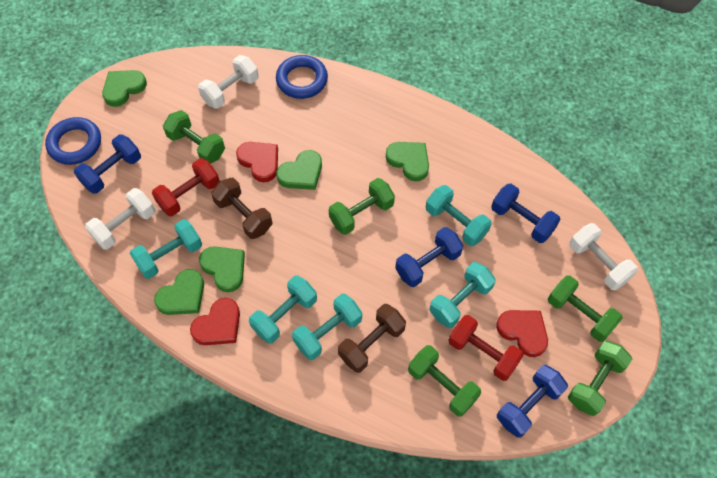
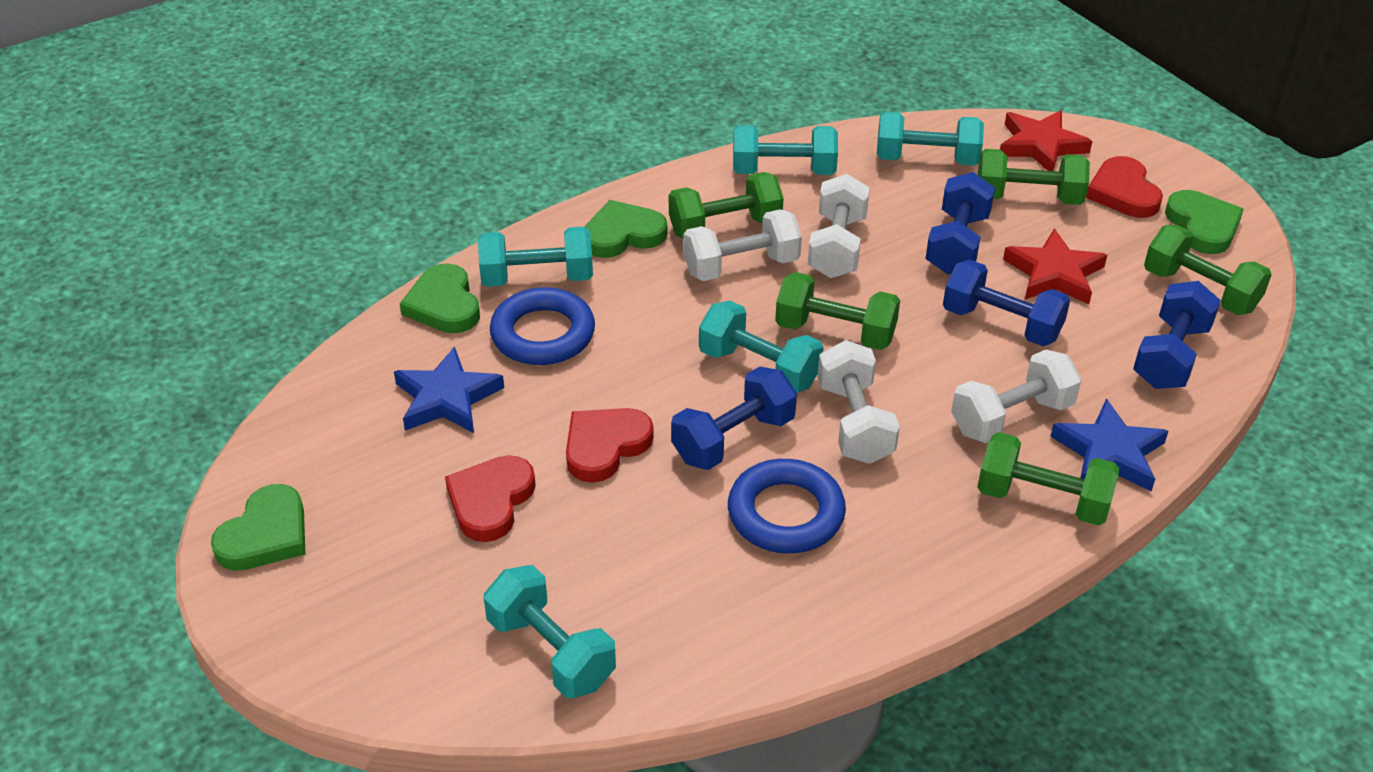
blue star: none = 0 -> [394,346,504,433] [1050,399,1168,492] = 2
brown dumbbell: [211,178,272,239] [338,304,406,373] = 2 -> none = 0
green heart: [102,70,147,107] [154,269,204,315] [199,246,245,292] [277,150,322,190] [386,142,429,181] = 5 -> [211,484,305,571] [400,263,480,333] [585,200,667,258] [1165,190,1244,254] = 4
red dumbbell: [152,158,220,216] [448,315,524,381] = 2 -> none = 0
red star: none = 0 -> [1000,110,1092,171] [1003,229,1107,304] = 2
white dumbbell: [85,188,155,250] [198,55,258,109] [569,223,638,290] = 3 -> [683,209,802,281] [808,174,870,278] [817,340,900,464] [951,350,1082,443] = 4

